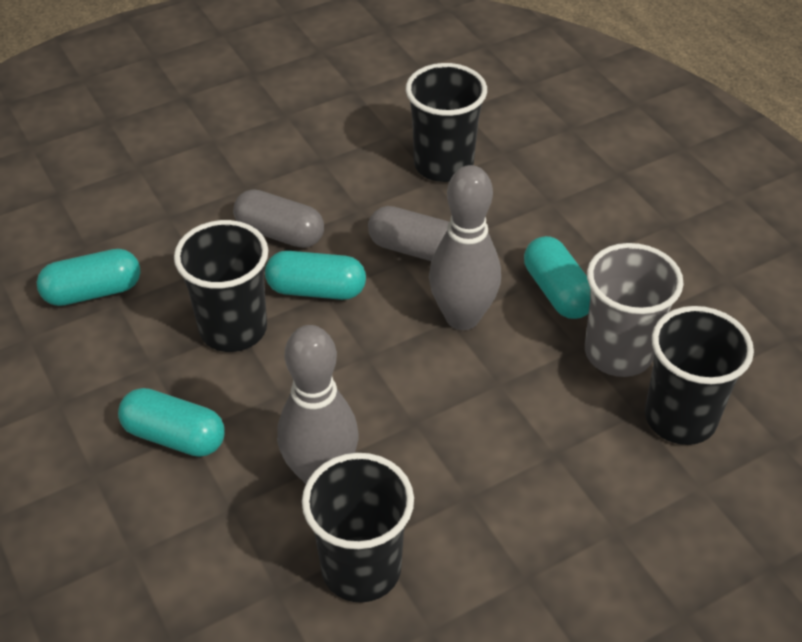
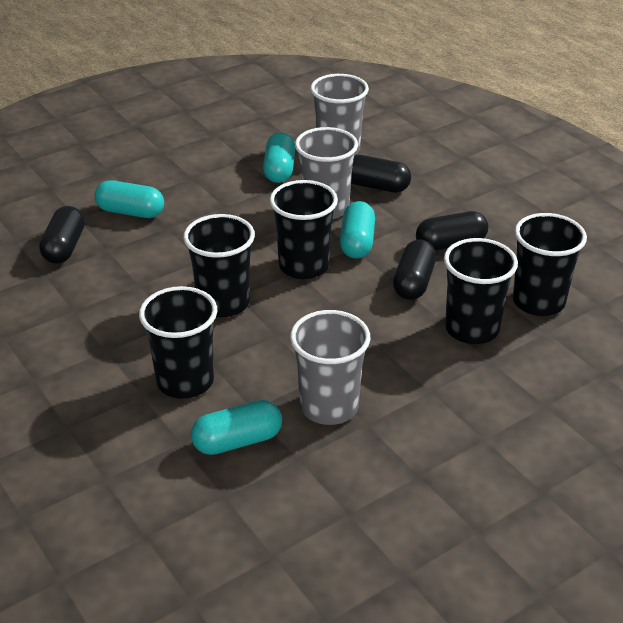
black capsule: none = 0 -> [39,206,85,264] [351,155,411,192] [393,239,436,300] [416,211,488,251] = 4
black cup: [174,220,268,352] [302,453,414,602] [406,63,487,182] [645,306,754,445] = 4 -> [139,286,217,399] [183,214,255,317] [270,180,338,279] [444,238,518,344] [513,213,587,316] = 5
grey bowling pin: [277,325,358,484] [429,165,501,330] = 2 -> none = 0
grey capsule: [233,189,324,248] [368,206,449,261] = 2 -> none = 0
grey cup: [585,243,684,377] = 1 -> [290,310,371,425] [295,127,358,219] [310,74,369,155] = 3

